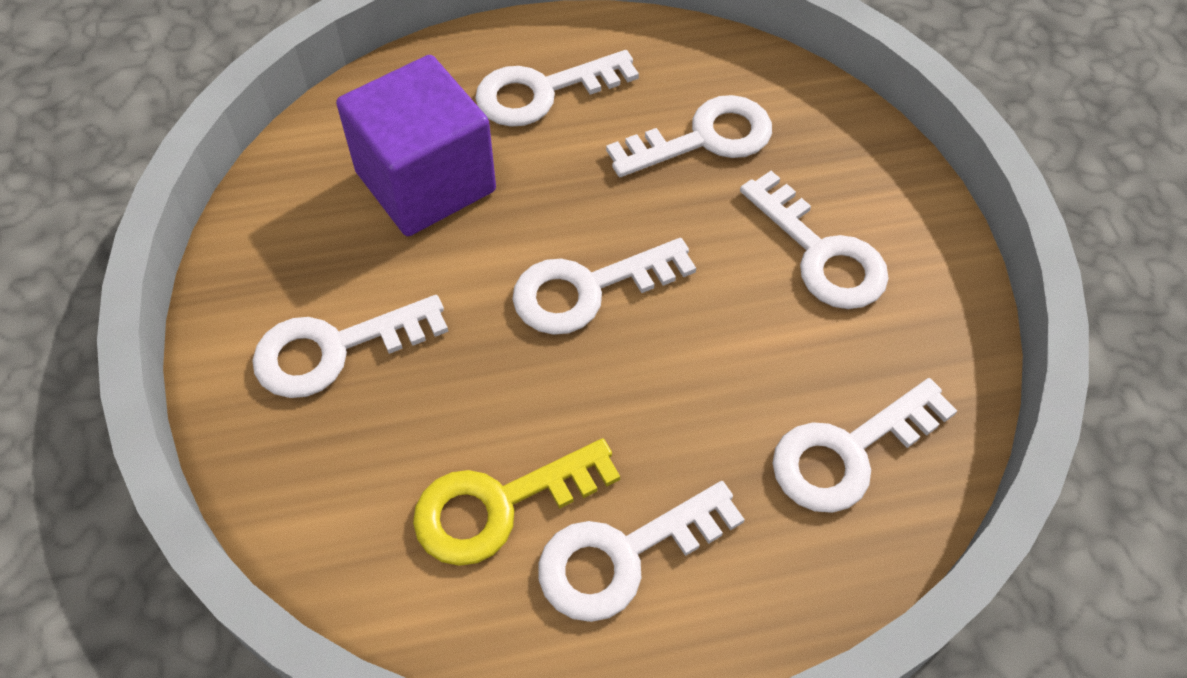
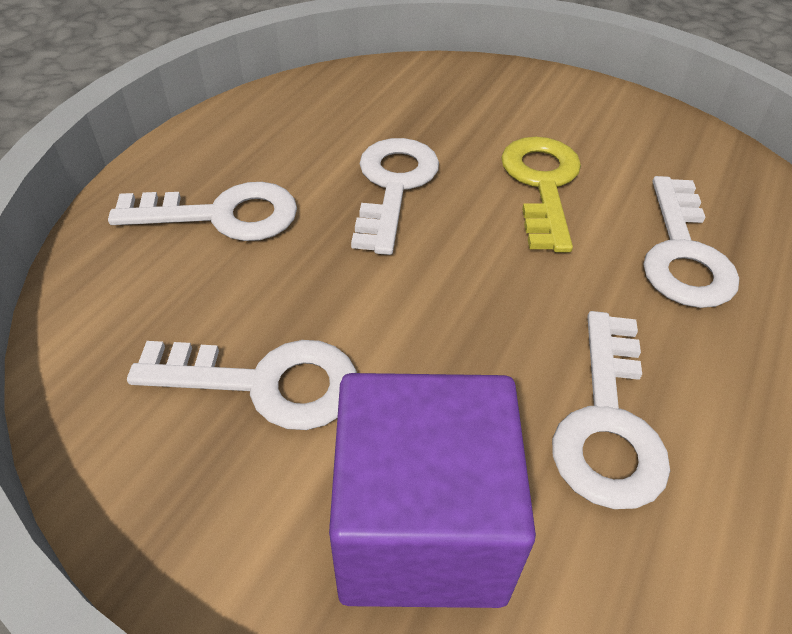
white key: [252,295,448,398] [475,50,639,127] [512,238,696,335] [538,481,745,622] [606,95,772,177] [740,171,889,309] [773,378,957,513] = 7 -> [108,182,297,241] [127,340,357,430] [351,138,439,255] [552,311,670,509] [643,176,739,308] = 5

